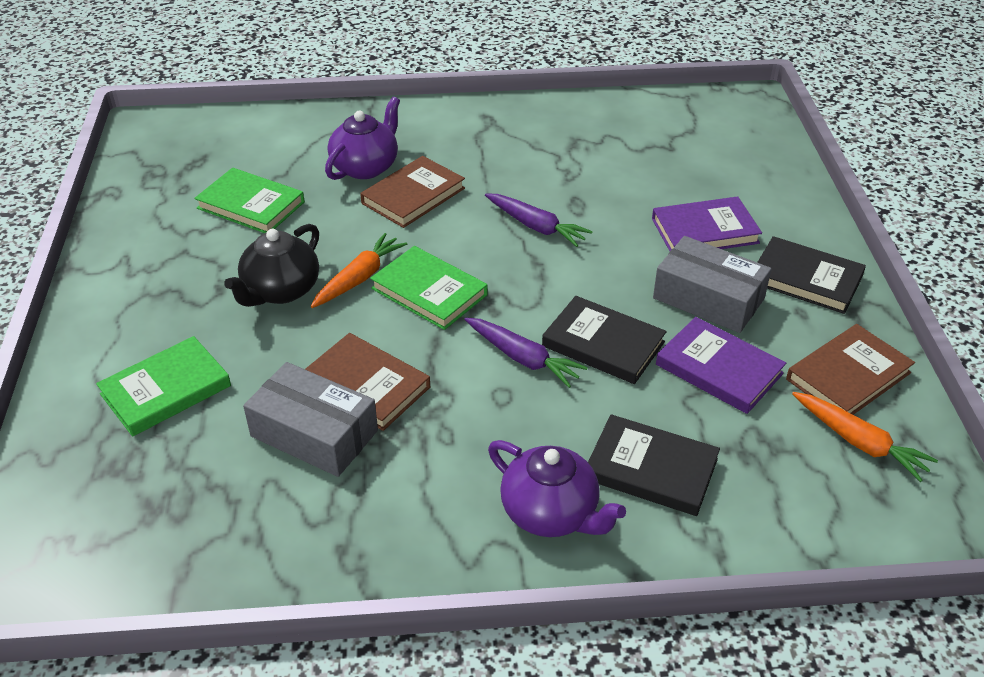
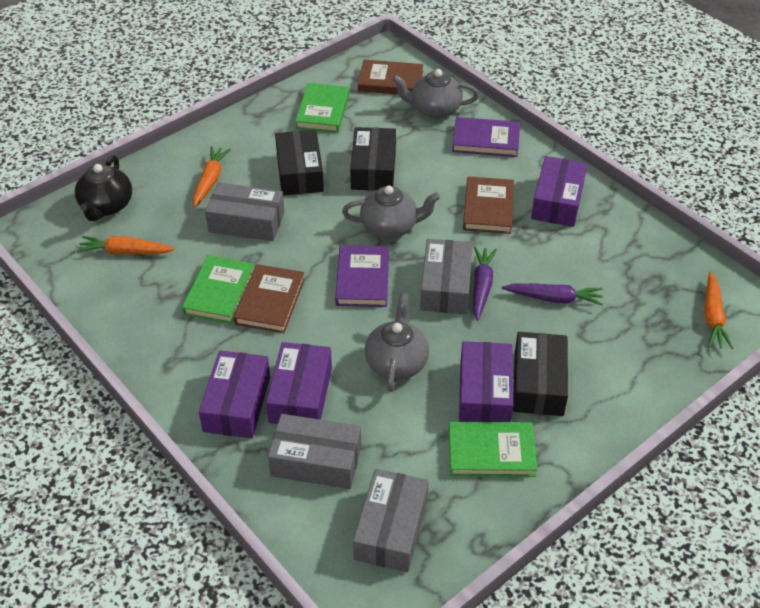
black book: [542,296,667,384] [588,414,720,516] [757,236,866,314] = 3 -> none = 0
black box: none = 0 -> [275,130,324,196] [350,127,396,191] [513,332,568,416] = 3
grey box: [243,362,378,477] [653,236,772,333] = 2 -> [205,183,285,241] [268,414,361,489] [353,469,429,572] [420,239,473,314] = 4
grey teapot: none = 0 -> [342,185,440,238] [365,293,429,392] [392,69,479,118] = 3
orange carrot: [311,233,407,308] [792,392,938,482] = 2 -> [77,236,175,254] [193,146,231,207] [704,272,733,349] = 3
purple box: none = 0 -> [199,351,270,438] [266,342,332,424] [459,341,513,422] [531,156,587,227] = 4
purple teapot: [325,97,400,180] [488,440,626,537] = 2 -> none = 0

